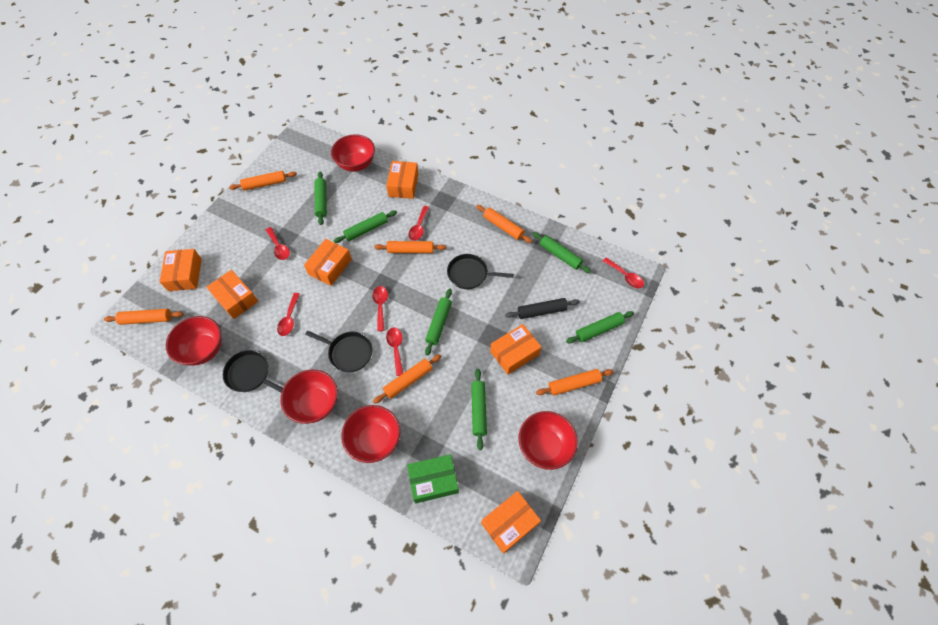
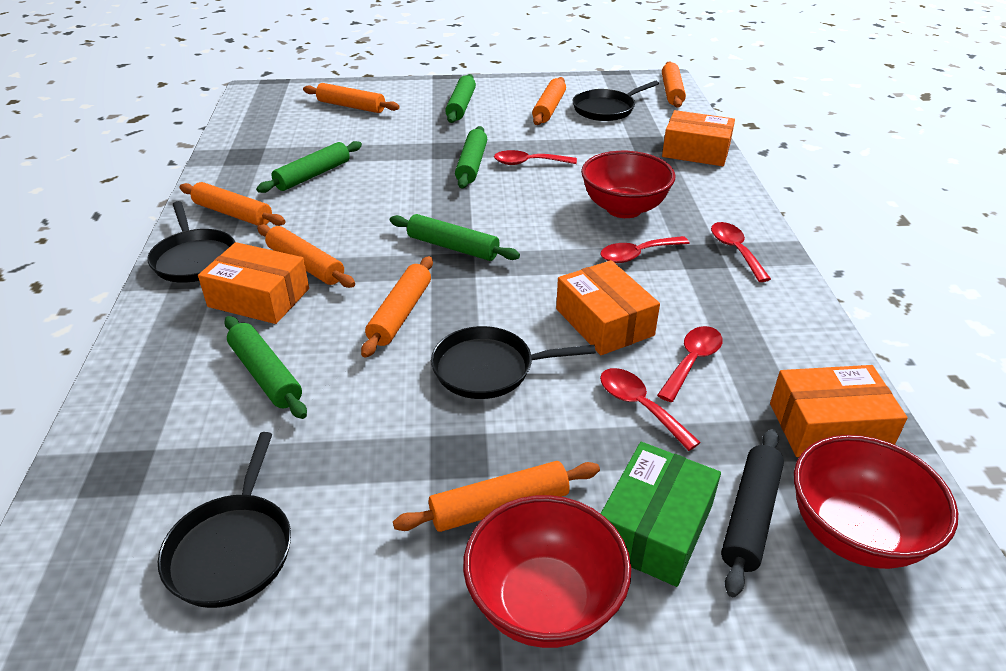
black pan: [223,350,283,393] [305,331,373,372] [447,254,514,289] = 3 -> [147,201,235,283] [158,432,291,608] [431,326,596,399] [572,81,659,121] = 4
green rolling pin: [315,172,327,225] [334,210,397,243] [425,289,452,356] [471,369,487,450] [532,232,591,273] [566,311,634,343] = 6 -> [224,316,307,419] [256,141,362,193] [390,214,520,261] [445,74,476,123] [455,126,487,189] = 5
orange box: [159,249,202,291] [206,270,258,319] [304,239,352,286] [386,161,418,199] [481,491,541,554] [490,324,541,375] = 6 -> [198,242,309,324] [556,260,660,355] [662,110,735,166] [770,365,908,457] = 4
orange rolling pin: [104,309,184,325] [229,171,297,191] [373,354,441,404] [374,241,446,253] [476,205,532,243] [536,369,614,396] = 6 -> [180,182,286,226] [257,224,355,288] [303,83,400,113] [361,256,433,358] [393,461,600,532] [532,77,566,125] [662,61,686,108] = 7
red bowl: [166,316,222,366] [280,369,338,424] [331,134,375,172] [341,405,400,463] [519,411,578,470] = 5 -> [463,495,631,648] [581,151,675,218] [794,435,958,569] = 3
red spoon: [266,227,290,260] [277,293,300,336] [372,286,388,331] [386,328,403,376] [409,206,429,241] [602,257,644,288] = 6 -> [494,150,577,165] [600,236,690,263] [600,368,701,451] [657,326,723,402] [711,222,771,282] = 5

